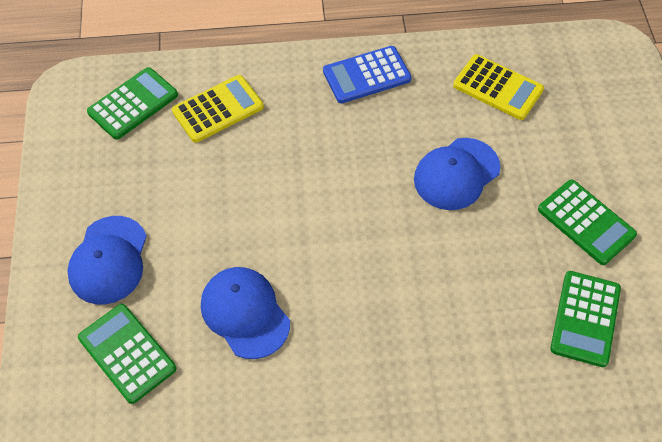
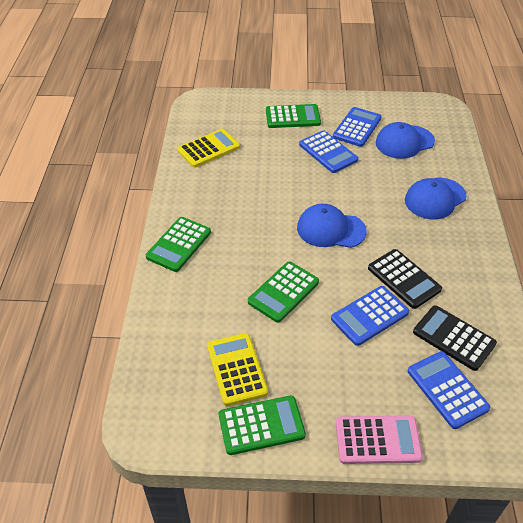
black calculator: none = 0 -> [368,249,442,309] [413,305,497,371] = 2
blue calculator: [323,46,412,103] = 1 -> [299,130,358,173] [331,286,409,346] [333,107,382,147] [408,351,490,429] = 4
pink calculator: none = 0 -> [336,415,423,464] = 1

